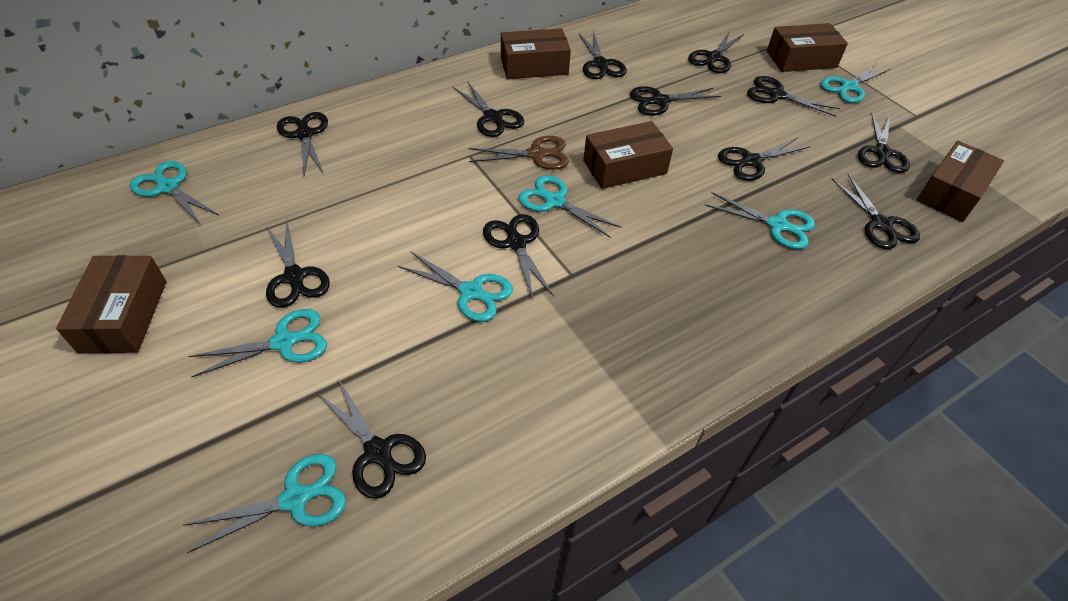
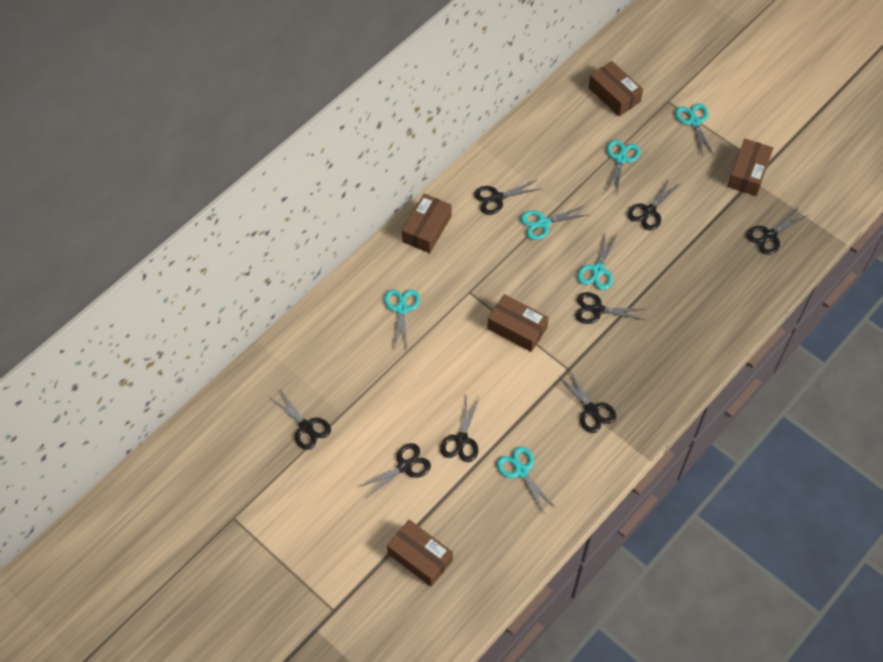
black scissors: [266,221,330,308] [277,112,328,175] [317,380,426,499] [453,81,524,137] [483,214,554,299] [579,31,627,79] [630,86,721,116] [688,31,744,73] [718,138,810,181] [747,76,840,117] [832,174,920,249] [858,112,910,173] = 12 -> [270,390,331,450] [359,443,431,498] [440,394,480,462] [474,180,540,215] [558,369,616,433] [575,292,646,324] [627,178,678,231] [747,208,808,255] = 8
brown scissors: [468,136,569,170] = 1 -> none = 0
turquoise scissors: [130,161,220,225] [183,454,346,553] [189,309,327,377] [398,251,513,322] [518,175,621,238] [705,192,815,249] [820,64,890,103] = 7 -> [384,289,420,349] [497,447,556,515] [521,205,587,240] [577,230,617,290] [605,140,641,192] [675,103,714,157] = 6

